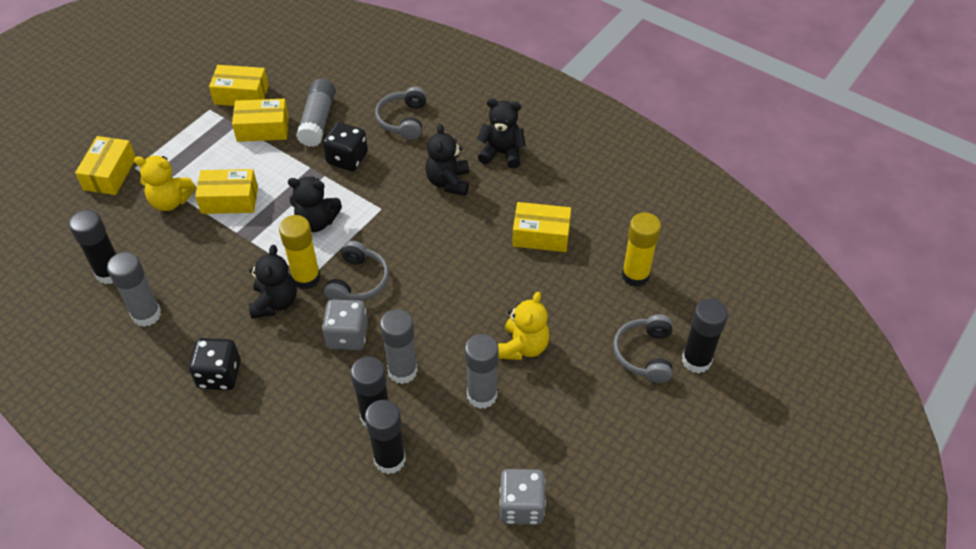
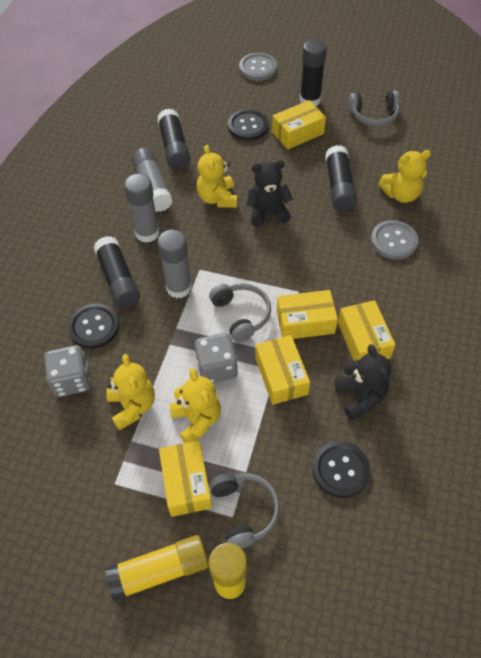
black button: none = 0 -> [68,303,119,349] [228,109,269,141] [312,441,370,498] = 3
black dice: [189,338,241,390] [323,122,368,171] = 2 -> none = 0
black teddy bear: [249,245,297,318] [288,176,342,232] [425,124,469,196] [476,98,526,168] = 4 -> [246,160,293,227] [335,344,391,421] = 2
grey button: none = 0 -> [239,53,277,81] [371,220,419,260] = 2
grey glue stick: [107,252,161,327] [296,78,335,147] [380,309,418,384] [465,334,499,409] = 4 -> [124,174,160,243] [131,148,173,212] [157,229,192,299] = 3
yellow teddy bear: [134,156,196,211] [498,292,550,360] = 2 -> [106,354,155,431] [169,368,221,443] [197,145,237,208] [378,150,431,203] = 4

